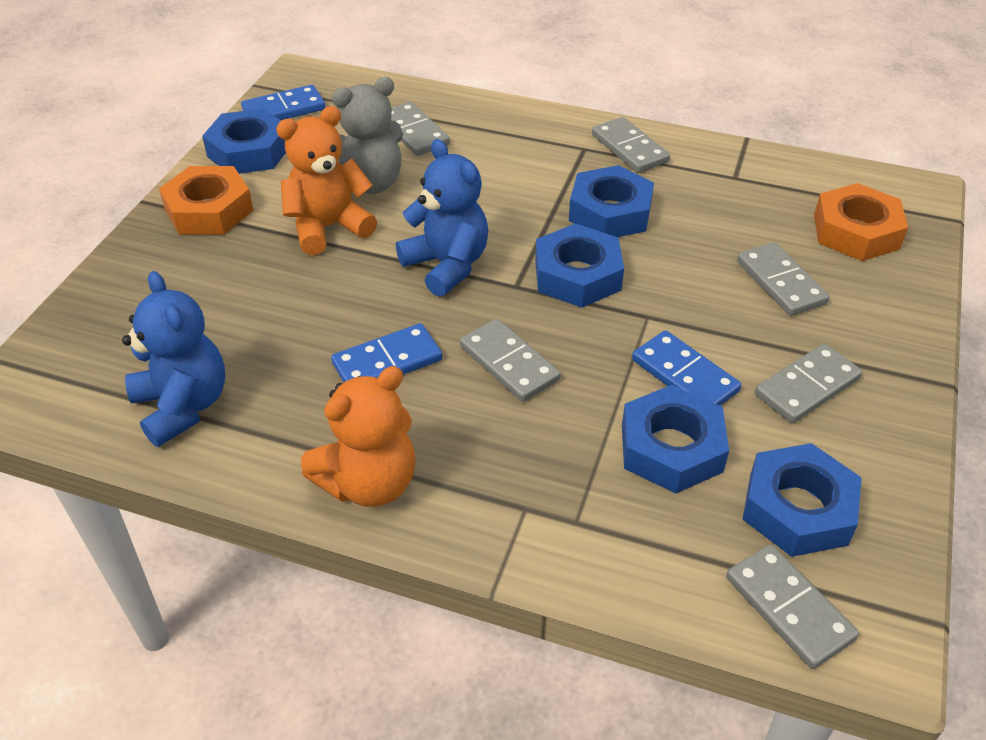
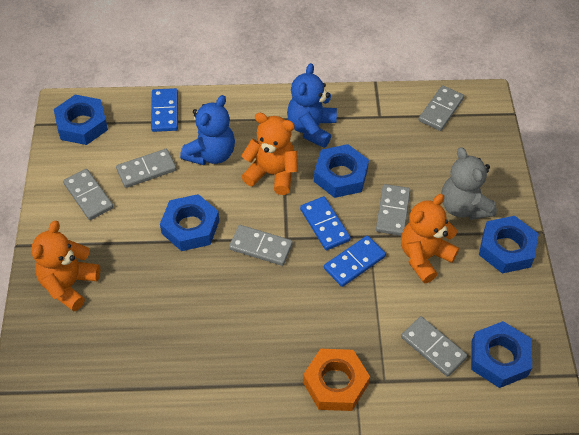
orange nut: [159,166,254,235] [814,183,908,261] = 2 -> [303,349,370,411] = 1
orange teddy bear: [276,106,377,255] [301,366,415,507] = 2 -> [31,221,100,312] [241,113,298,195] [401,194,459,283] = 3

